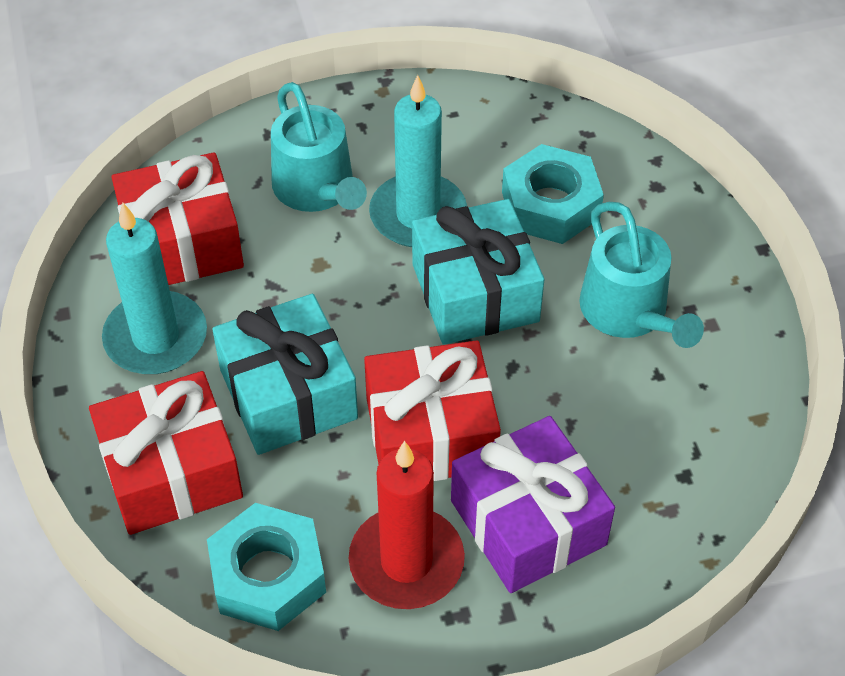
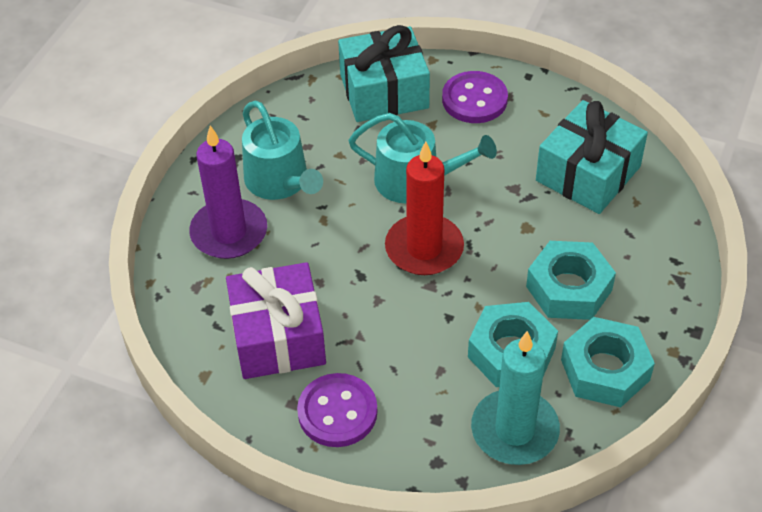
purple button: none = 0 -> [297,373,377,447] [442,71,508,123] = 2
purple candle: none = 0 -> [189,125,267,259] = 1
red gift: [89,371,243,535] [112,152,244,285] [364,340,501,481] = 3 -> none = 0
turquoise candle: [102,203,207,374] [369,75,467,247] = 2 -> [471,331,560,465] = 1
turquoise nut: [207,503,326,631] [502,144,604,244] = 2 -> [468,302,558,387] [526,241,616,320] [561,317,655,407] = 3

